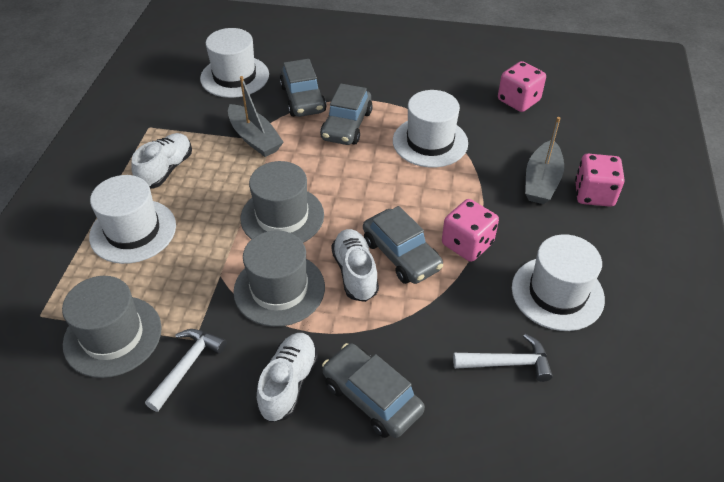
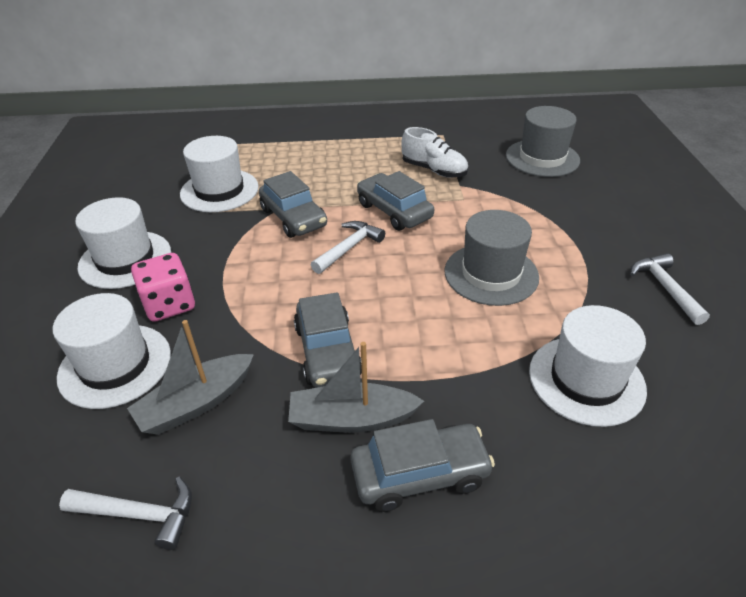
grey hat: [62,276,162,378] [233,231,325,327] [240,161,324,243] = 3 -> [445,210,539,306] [506,106,580,177] = 2
pink dice: [442,199,499,262] [498,61,546,112] [575,154,625,207] = 3 -> [131,253,195,322] = 1
white hammer: [145,329,227,412] [453,334,553,382] = 2 -> [59,477,192,550] [311,221,385,274] [630,253,710,325] = 3
white shoe: [131,133,192,189] [257,333,318,422] [331,229,379,302] = 3 -> [401,127,468,178] = 1

